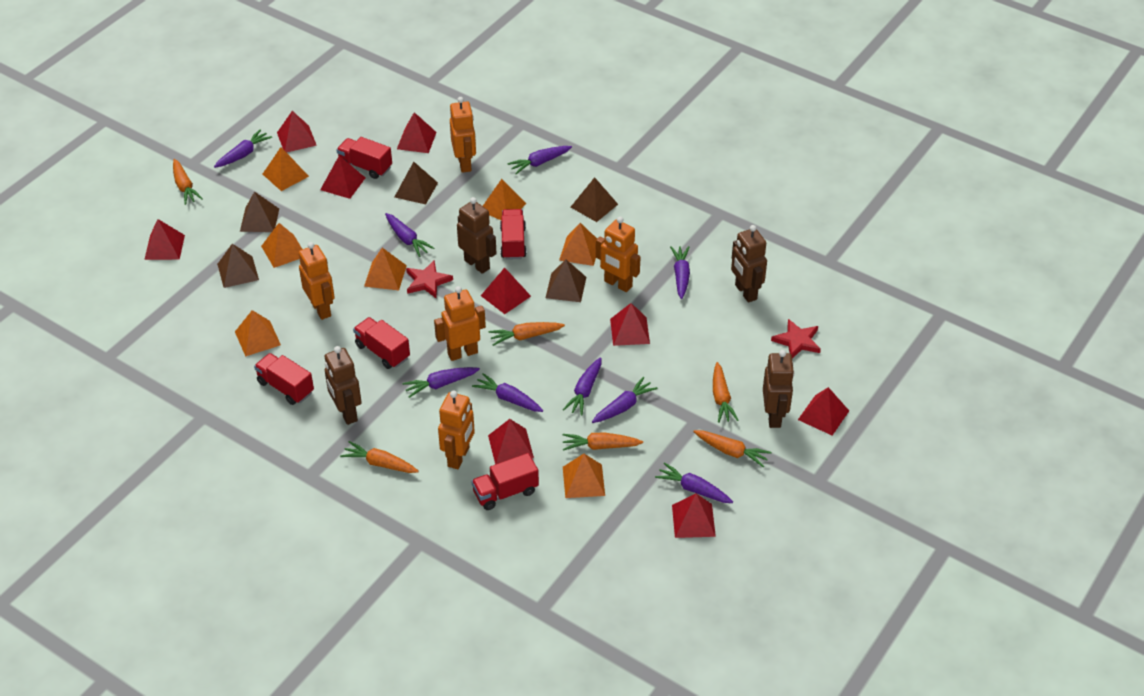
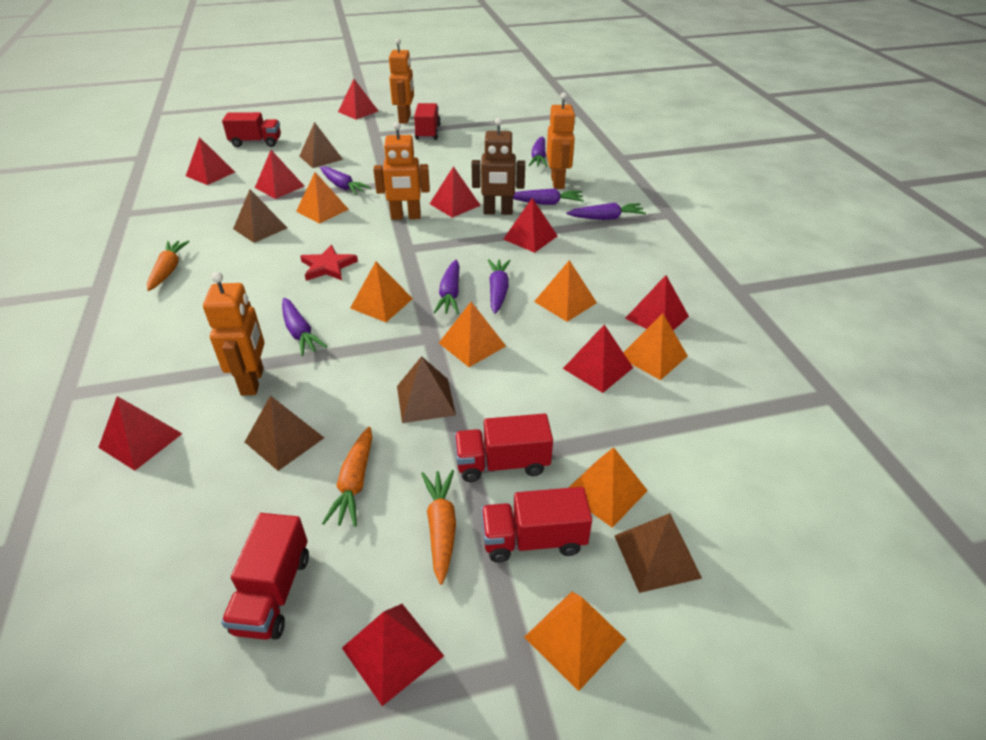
brown robot: [325,346,362,425] [457,197,497,274] [731,225,767,303] [763,350,794,428] = 4 -> [472,118,525,215] = 1
orange carrot: [173,159,203,205] [340,441,419,473] [489,322,565,346] [562,433,643,451] [693,430,771,467] [713,362,739,423] = 6 -> [147,240,190,291] [322,427,372,527] [421,470,456,585] = 3
orange robot: [299,242,335,320] [434,286,486,361] [438,391,475,469] [450,97,476,173] [596,217,640,292] = 5 -> [203,272,265,396] [373,122,430,220] [389,38,414,124] [547,92,576,189] = 4
purple carrot: [214,129,272,168] [385,213,434,257] [402,367,480,398] [472,373,543,412] [507,146,572,174] [563,357,601,416] [592,377,657,423] [655,462,733,503] [670,246,690,299] = 9 -> [282,298,327,356] [320,166,371,195] [433,260,459,314] [488,259,511,314] [513,188,584,205] [529,136,547,167] [566,203,646,220] = 7
red star: [406,260,453,298] [771,319,821,358] = 2 -> [300,245,358,281] = 1

